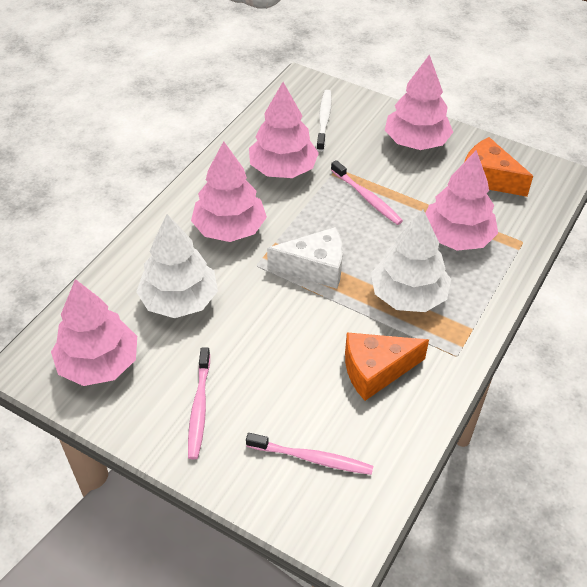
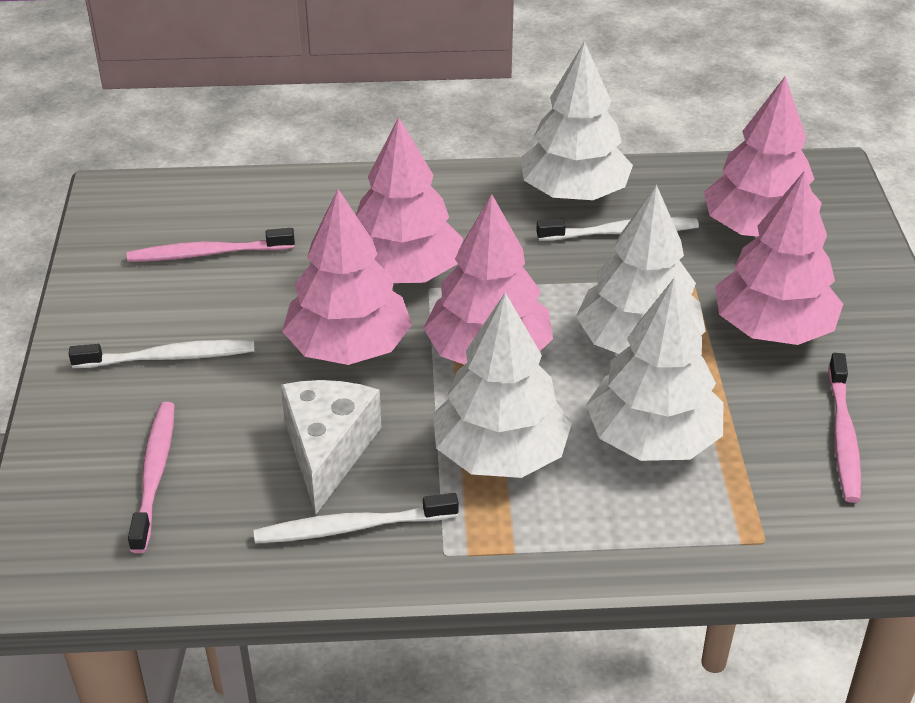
orange cheese: [345,332,429,401] [464,137,533,197] = 2 -> none = 0
white toothbrush: [317,90,332,152] = 1 -> [69,340,255,368] [254,493,458,544] [536,217,699,241] = 3
white tree: [136,214,218,318] [371,210,451,312] = 2 -> [433,293,572,478] [520,42,633,200] [576,185,706,354] [586,278,723,461] = 4

